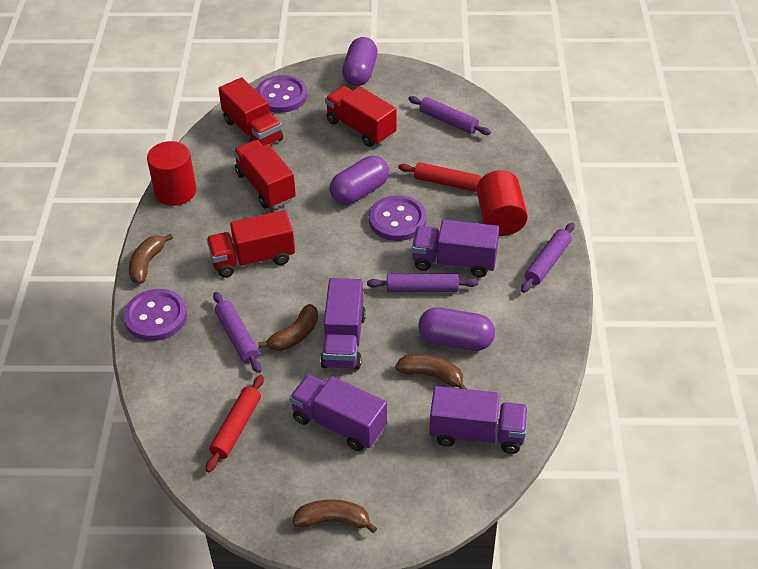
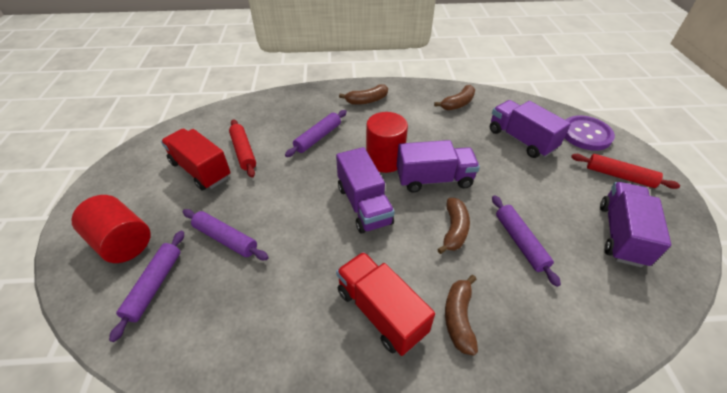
purple button: [124,289,187,341] [256,75,308,113] [369,195,427,241] = 3 -> [564,116,615,151] = 1
purple capsule: [330,156,389,205] [342,37,378,86] [418,307,495,351] = 3 -> none = 0
red truck: [207,210,295,278] [219,77,283,145] [233,140,296,209] [325,86,396,147] = 4 -> [161,129,231,190] [336,252,435,356] = 2

